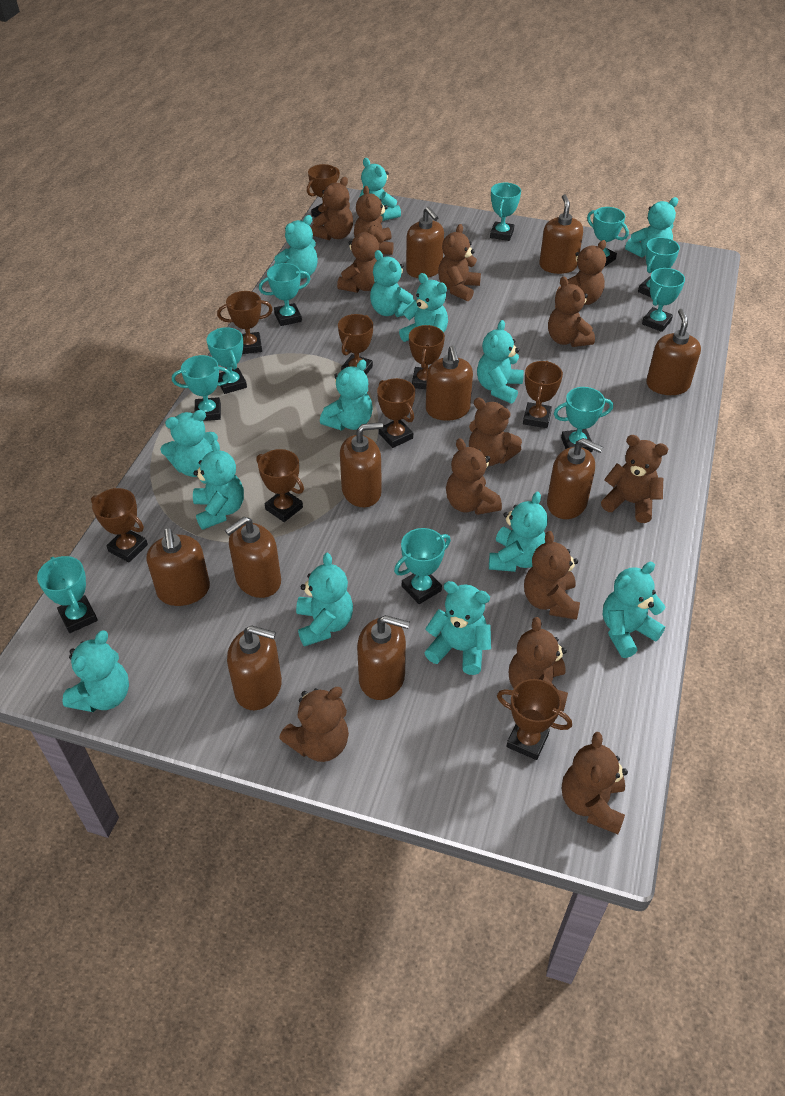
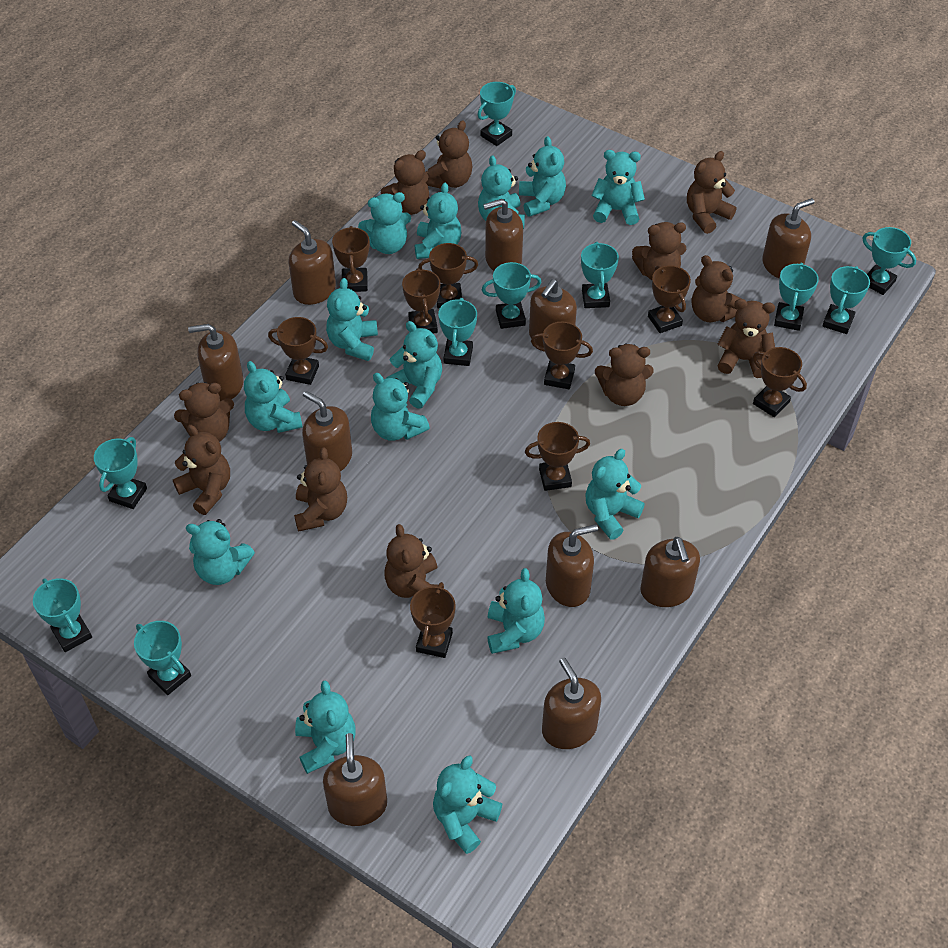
brown teddy bear: [279,687,349,762] [311,177,353,240] [337,226,379,293] [354,186,394,255] [438,224,481,301] [446,438,502,515] [469,398,522,466] [509,617,568,711] [524,531,580,620] [548,276,595,347] [556,240,606,305] [562,732,628,834] [601,435,668,523] = 13 -> [173,425,230,515] [174,382,234,442] [294,448,347,532] [381,150,429,215] [384,524,438,598] [426,121,473,189] [595,343,654,406] [632,222,686,280] [687,151,737,234] [692,255,742,322] [717,299,775,378] = 11

